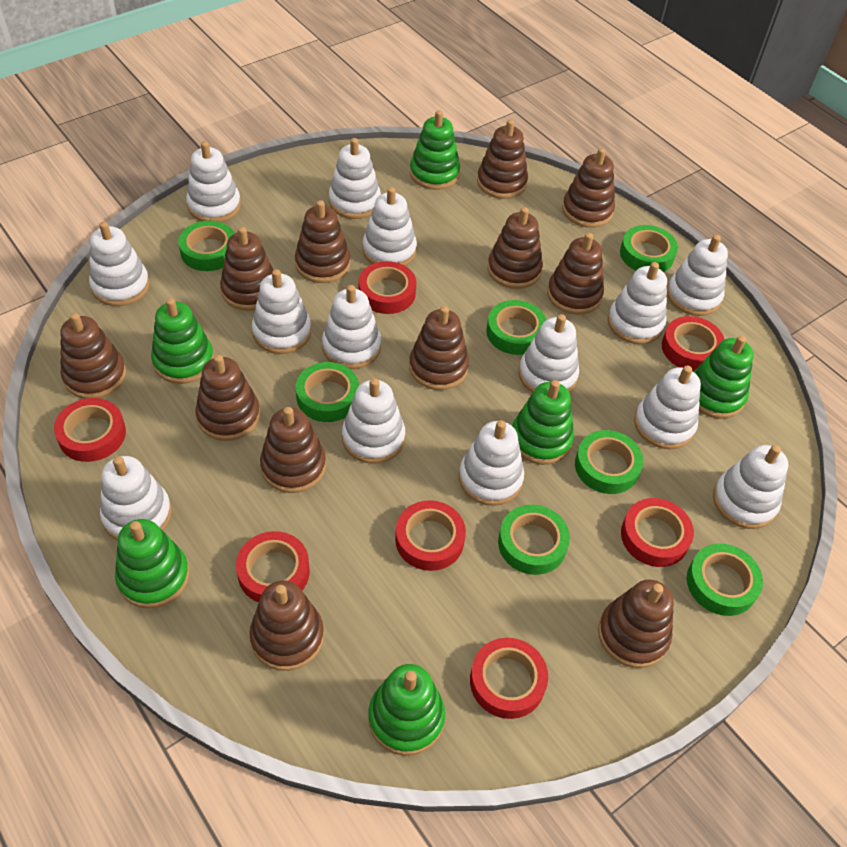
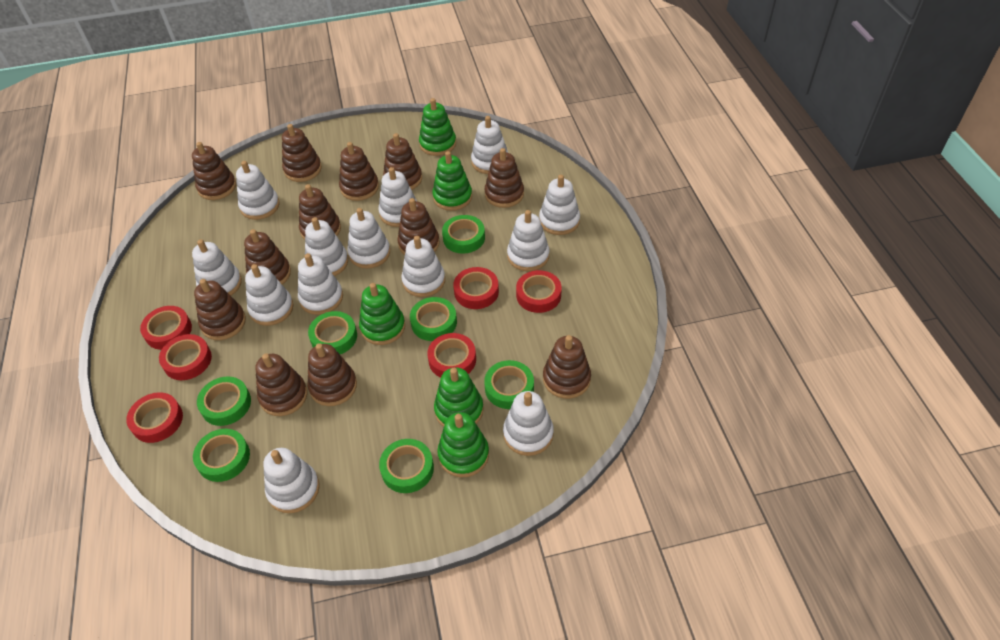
green stacking toy: [115,519,189,609] [151,298,214,384] [368,664,445,756] [410,110,460,190] [512,380,574,465] [694,336,753,419] = 6 -> [359,283,405,345] [419,98,456,156] [432,151,472,211] [434,367,484,427] [437,412,489,477] = 5
red tape: [54,398,126,462] [236,531,310,603] [359,261,416,314] [395,500,466,571] [470,638,548,719] [621,498,694,567] [662,316,725,371] = 7 -> [126,392,183,443] [140,306,192,350] [159,334,212,380] [427,333,476,378] [453,267,499,309] [516,270,562,313] = 6
white stacking toy: [89,221,150,306] [100,456,171,541] [186,141,241,222] [252,269,311,354] [322,285,381,369] [329,138,381,219] [342,378,405,464] [363,187,417,266] [459,420,524,506] [518,314,579,393] [608,262,667,344] [634,365,701,449] [667,235,728,316] [713,445,788,529] = 14 -> [192,239,242,296] [236,161,280,220] [245,264,293,326] [263,448,320,513] [298,253,343,315] [305,217,348,276] [347,208,390,269] [378,167,417,227] [401,236,445,297] [471,116,508,174] [503,391,554,456] [507,210,550,271] [539,175,580,235] = 13

